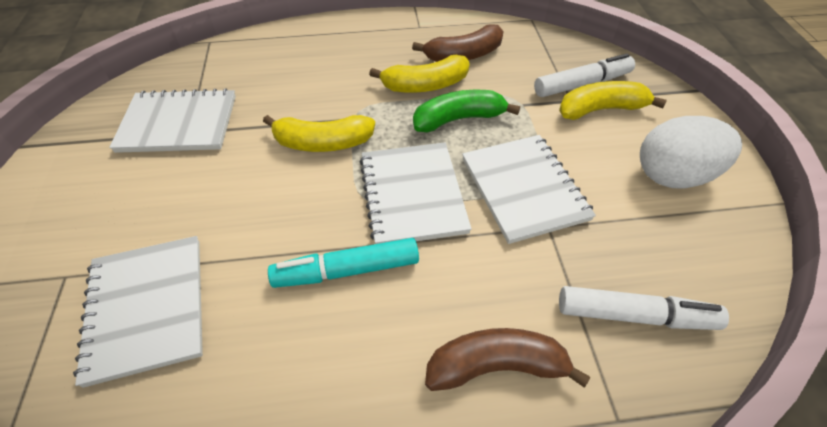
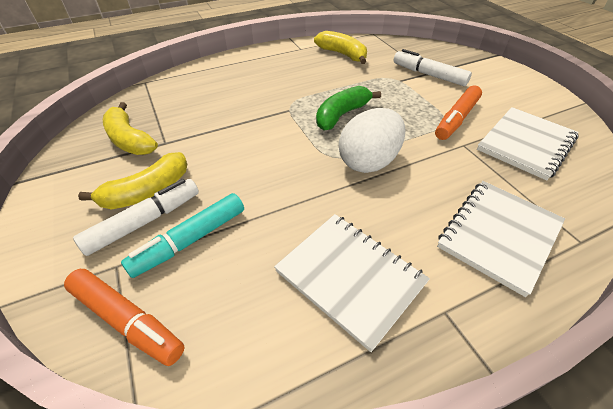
brown banana: [412,24,504,62] [425,328,590,391] = 2 -> none = 0
orange marker: none = 0 -> [64,269,185,366] [435,86,482,140] = 2
white notebook: [73,236,203,388] [109,88,236,153] [360,142,471,244] [462,135,596,244] = 4 -> [274,214,430,352] [437,181,565,297] [477,107,579,181] = 3

